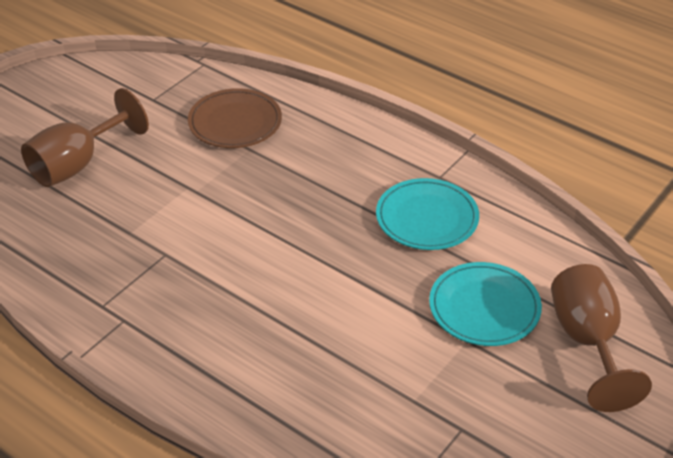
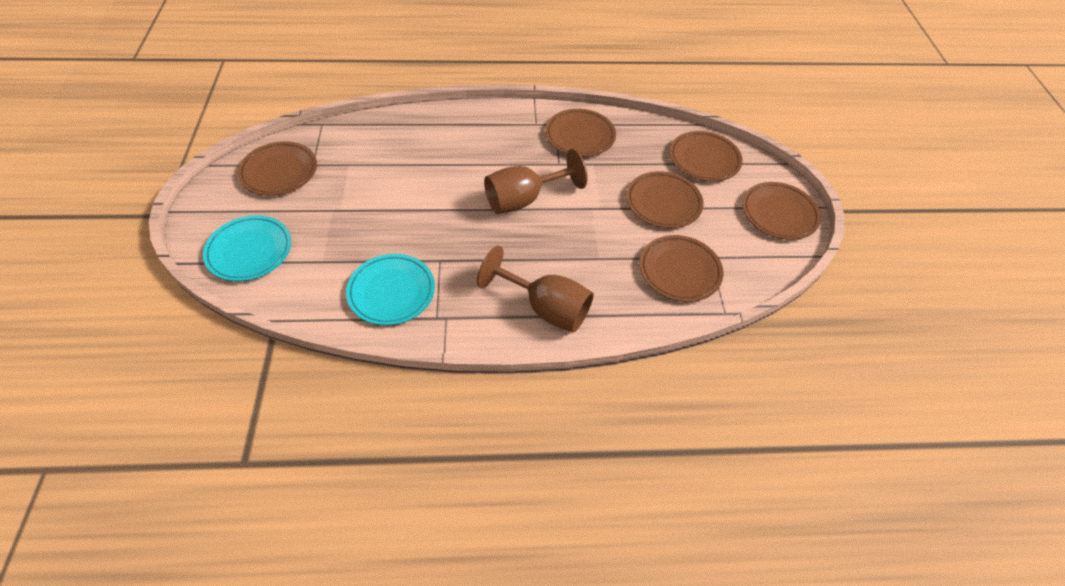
brown plate: [188,88,282,148] = 1 -> [238,141,317,196] [545,109,616,157] [626,171,704,228] [639,235,723,302] [670,131,743,181] [742,182,821,240] = 6

